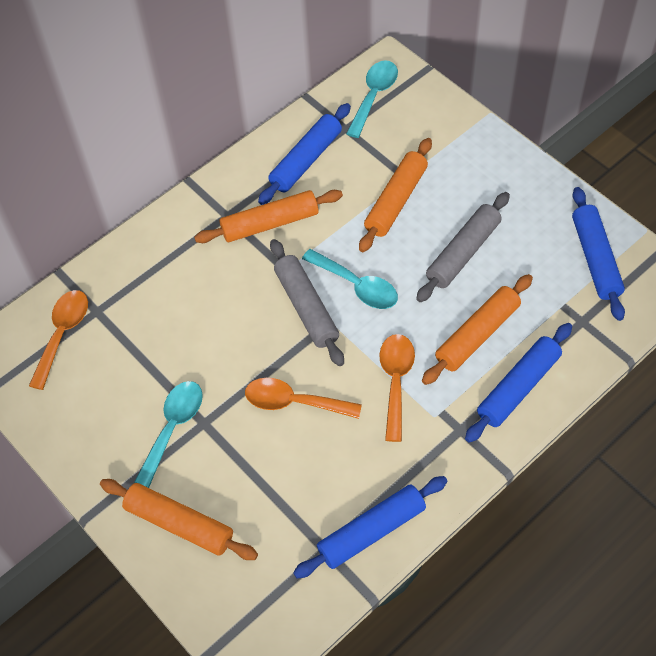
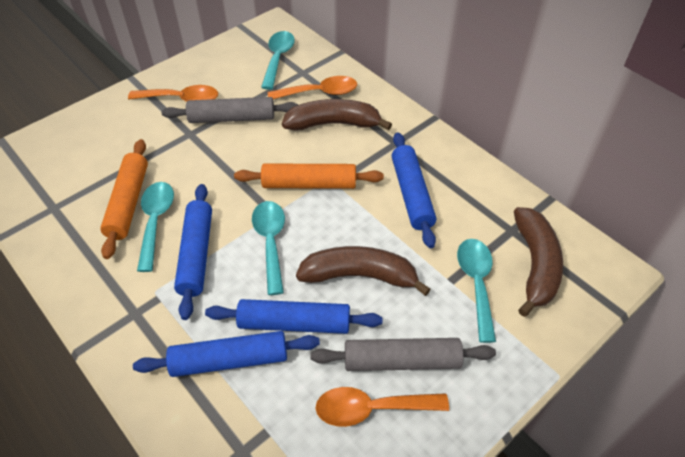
brown banana: none = 0 -> [282,99,392,131] [296,246,431,296] [514,207,563,317] = 3
orange rolling pin: [100,479,258,560] [194,190,343,243] [359,138,432,252] [422,274,533,385] = 4 -> [100,139,148,259] [234,163,384,189] = 2
turquoise spoon: [134,381,203,488] [302,249,398,309] [346,61,398,138] = 3 -> [137,182,174,272] [252,201,285,295] [261,31,295,90] [457,239,496,343] = 4

